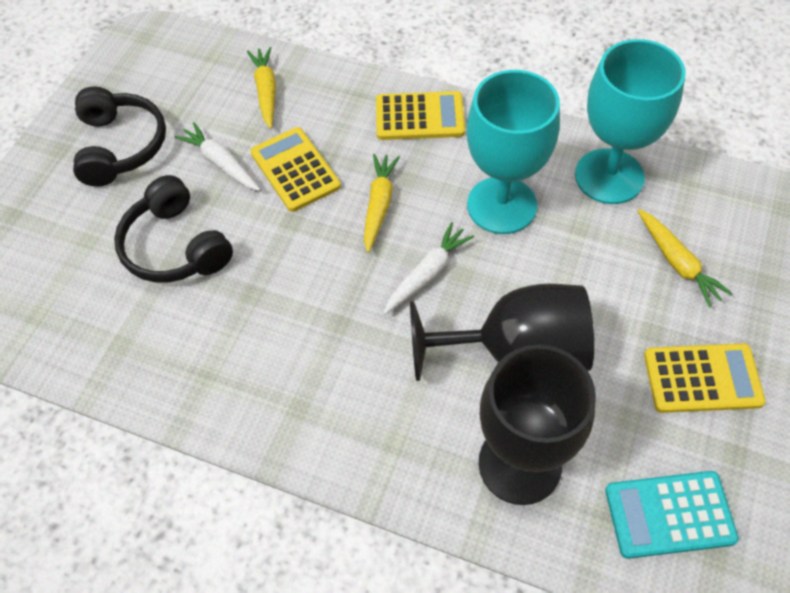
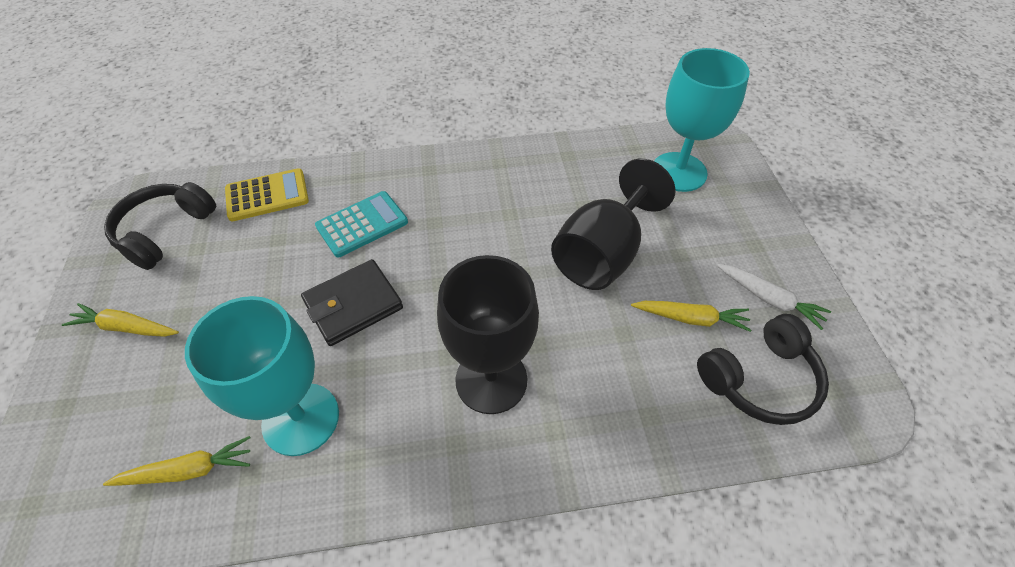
black wallet: none = 0 -> [301,259,403,346] = 1
white carrot: [174,122,261,191] [383,222,474,315] = 2 -> [717,264,831,330] = 1
yellow calculator: [250,127,341,212] [376,91,465,140] [644,343,766,413] = 3 -> [225,168,309,221] = 1

